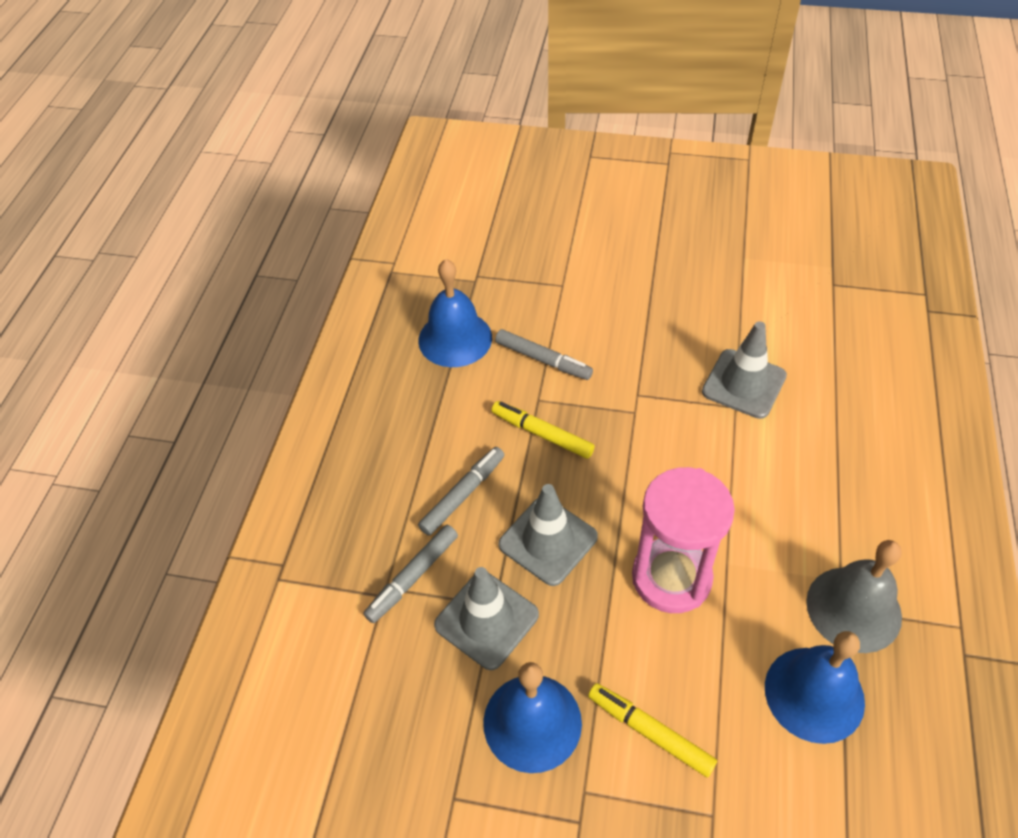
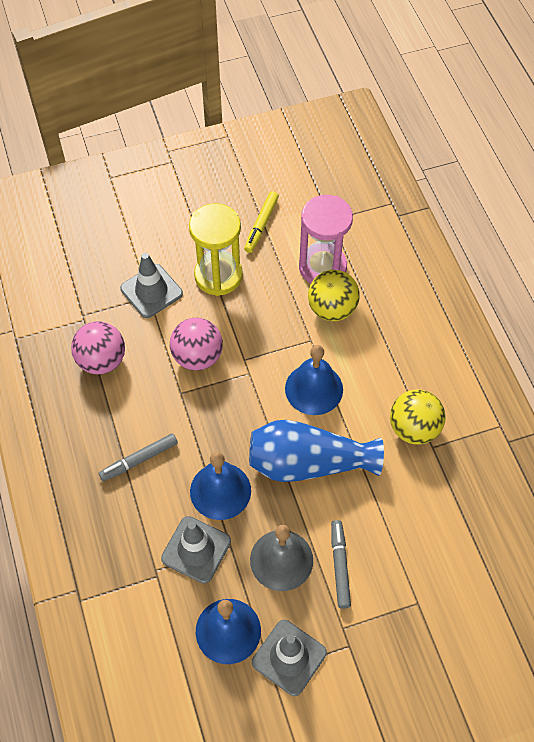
blue vase: none = 0 -> [249,420,384,482] = 1
grey marker: [363,525,458,623] [418,447,504,535] [495,329,593,380] = 3 -> [99,433,178,481] [331,520,351,609] = 2
pink ball: none = 0 -> [71,321,125,375] [170,318,223,371] = 2
yellow ball: none = 0 -> [308,270,360,321] [390,389,446,445] = 2
yellow hourglass: none = 0 -> [189,203,243,296] = 1
yellow marker: [491,401,595,459] [588,683,717,778] = 2 -> [244,191,279,253] = 1

